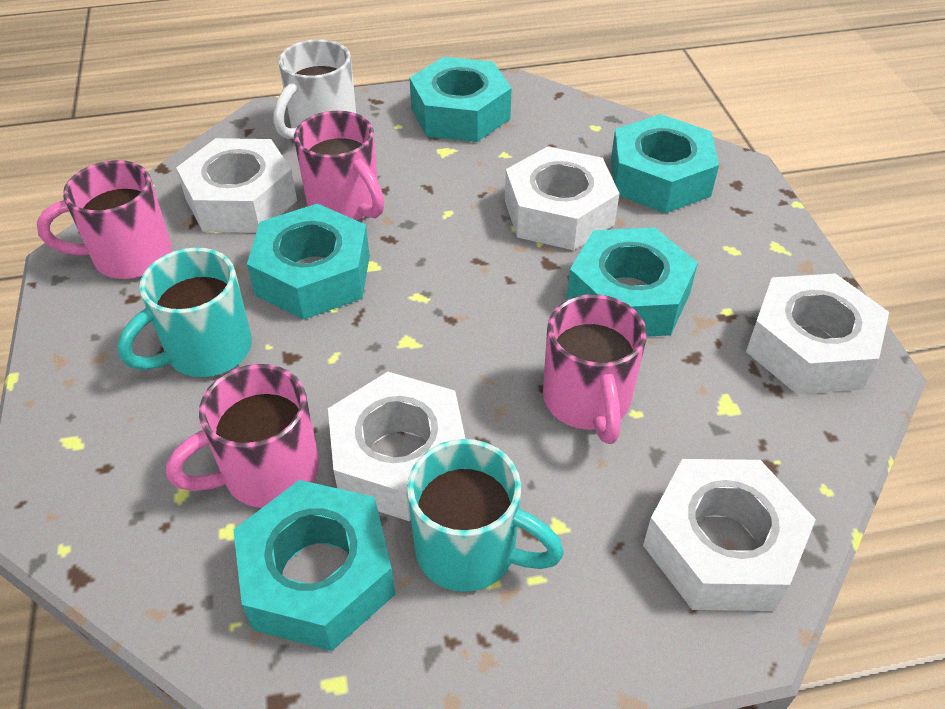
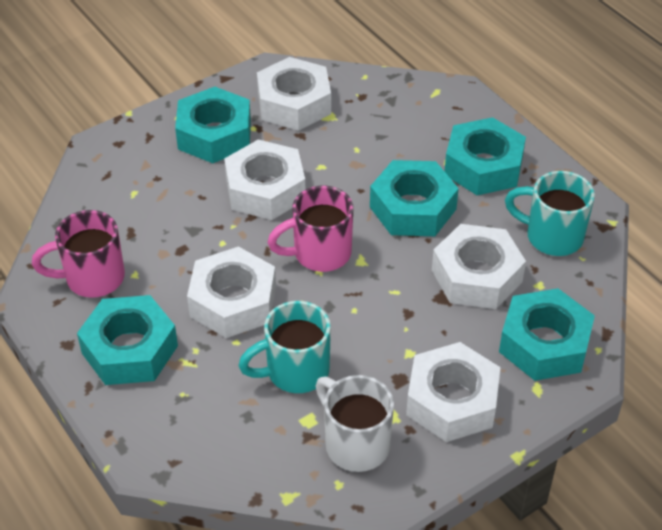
pink mug: [37,160,172,279] [166,364,319,508] [294,111,384,220] [543,294,647,444] = 4 -> [32,210,125,298] [267,186,353,272] = 2

